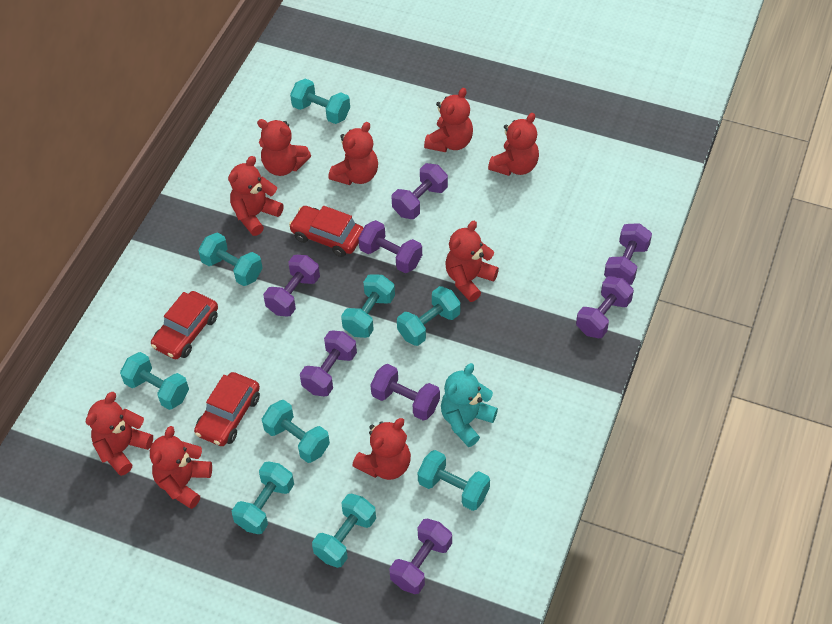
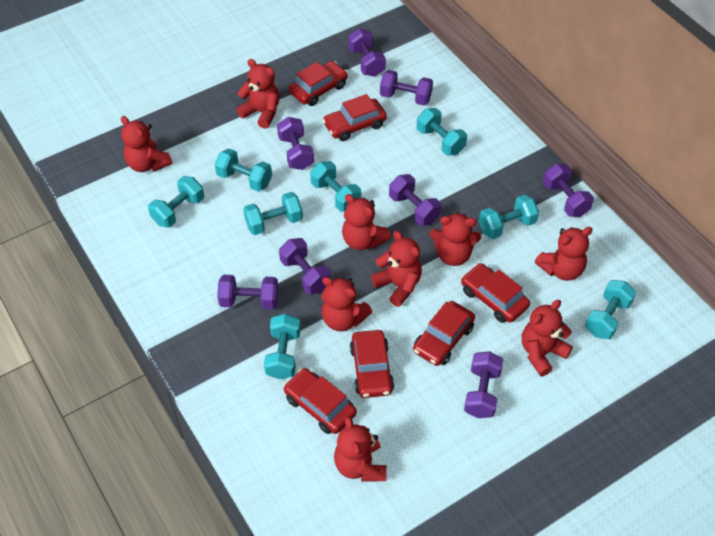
red car: [151,291,218,359] [194,372,260,446] [289,206,363,257] = 3 -> [284,368,357,434] [289,61,348,106] [322,94,387,141] [350,330,394,398] [413,301,475,366] [461,263,530,323] = 6
turquoise dumbbell: [120,352,189,410] [198,232,263,286] [232,461,294,534] [262,400,330,463] [290,79,350,124] [312,494,376,568] [341,274,395,338] [397,286,461,346] [418,450,490,511] = 9 -> [148,176,204,228] [215,149,272,192] [243,192,303,235] [264,314,301,379] [310,161,361,212] [417,108,467,156] [479,195,539,239] [585,280,636,339] = 8
turquoise teddy bear: [441,363,498,447] = 1 -> none = 0

